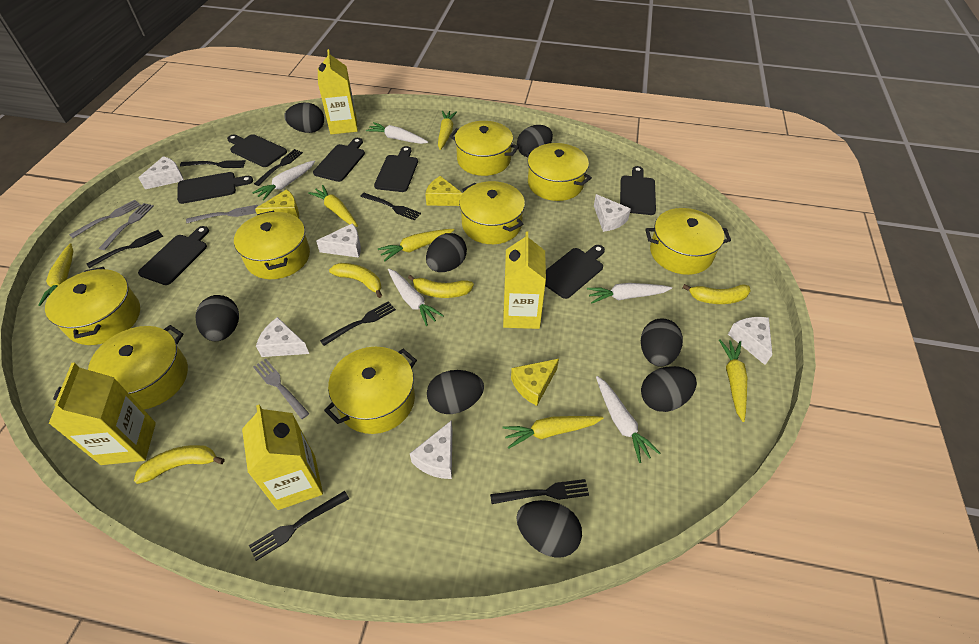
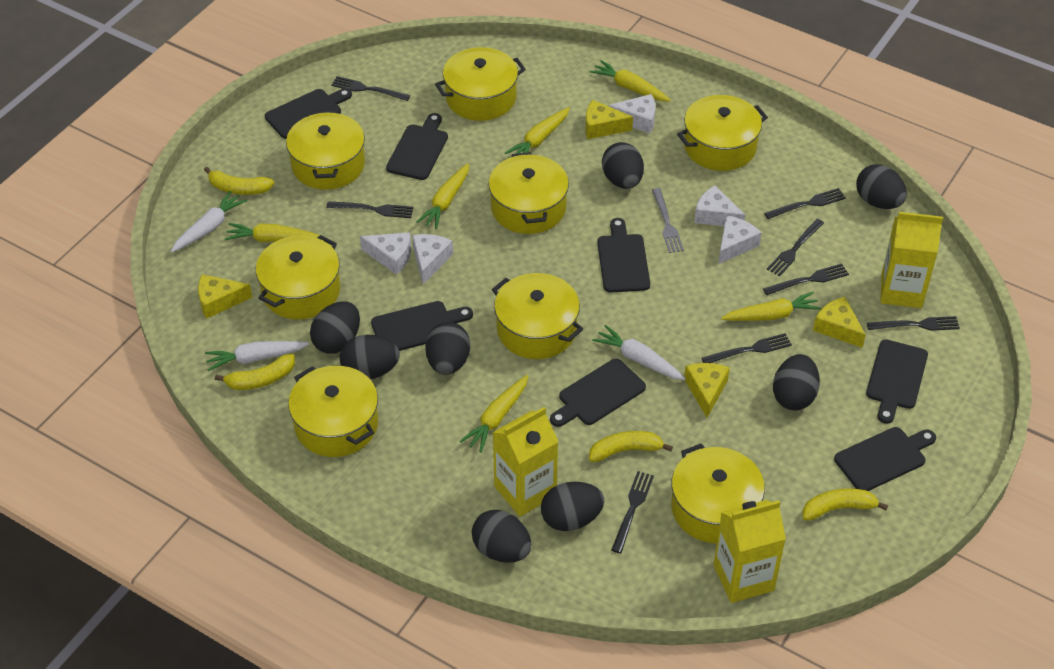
black fork: [87,230,163,268] [180,160,246,168] [249,491,349,561] [254,149,303,186] [320,301,396,346] [360,193,421,221] [490,479,589,504] = 7 -> [326,201,413,218] [331,76,410,101] [612,471,654,553] [702,333,792,363] [763,264,849,295] [764,188,846,219] [767,219,824,276] [867,316,960,331] = 8
grey fork: [69,200,141,238] [99,203,154,250] [186,205,258,223] [253,359,310,419] = 4 -> [652,188,684,253] = 1
white carrot: [252,160,315,200] [366,122,428,144] [388,269,444,326] [587,283,672,303] [596,376,660,463] = 5 -> [171,191,247,252] [205,341,309,371] [592,325,686,380] = 3
white cheese: [138,156,184,189] [256,317,309,357] [316,223,361,258] [410,420,452,479] [594,194,631,232] [728,317,772,365] = 6 -> [360,232,411,275] [412,234,453,284] [609,94,655,134] [694,185,745,226] [718,215,762,264] = 5
yellow carton: [49,363,156,465] [242,405,323,510] [318,49,358,134] [503,231,546,329] = 4 -> [493,407,558,517] [713,500,786,603] [880,212,943,308] = 3
yellow cheese: [255,189,299,218] [425,176,463,206] [511,359,559,406] = 3 -> [198,274,252,319] [585,100,633,139] [684,363,730,418] [813,297,866,348] = 4

